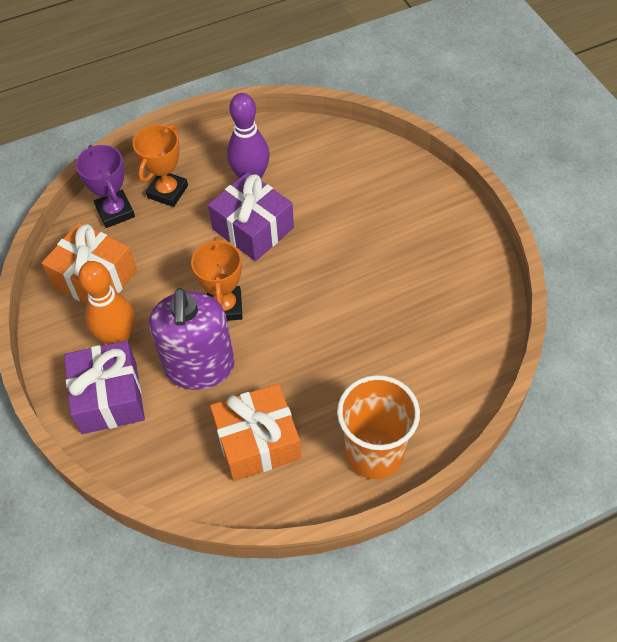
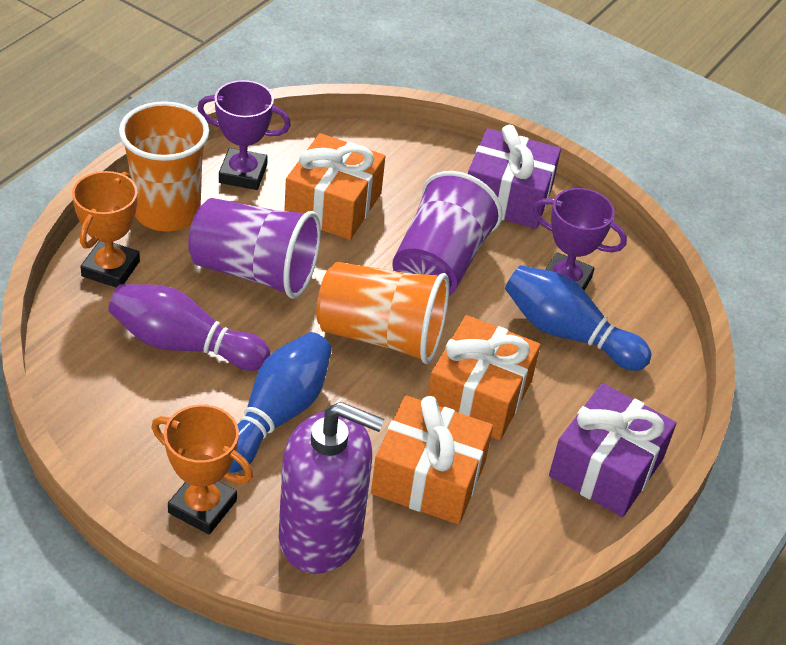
blue bowling pin: none = 0 -> [228,332,332,473] [505,265,652,371] = 2
orange bowling pin: [78,261,135,344] = 1 -> none = 0
orange cup: [337,375,420,479] = 1 -> [119,101,209,232] [316,262,449,364] = 2
orange gift: [42,222,137,304] [210,384,301,481] = 2 -> [284,133,385,240] [371,395,493,525] [427,315,541,440] = 3
purple cup: none = 0 -> [188,198,321,299] [392,171,503,296] = 2
purple trophy: [76,145,135,228] = 1 -> [197,80,291,190] [533,188,627,290] = 2

